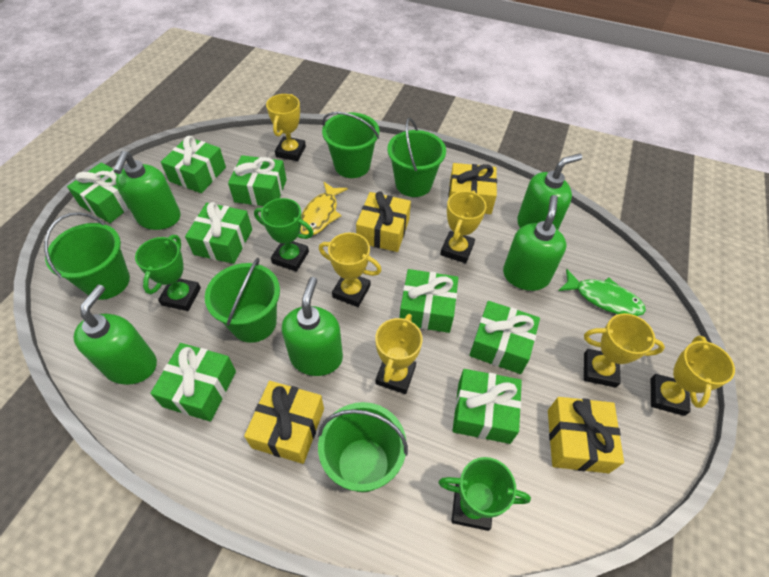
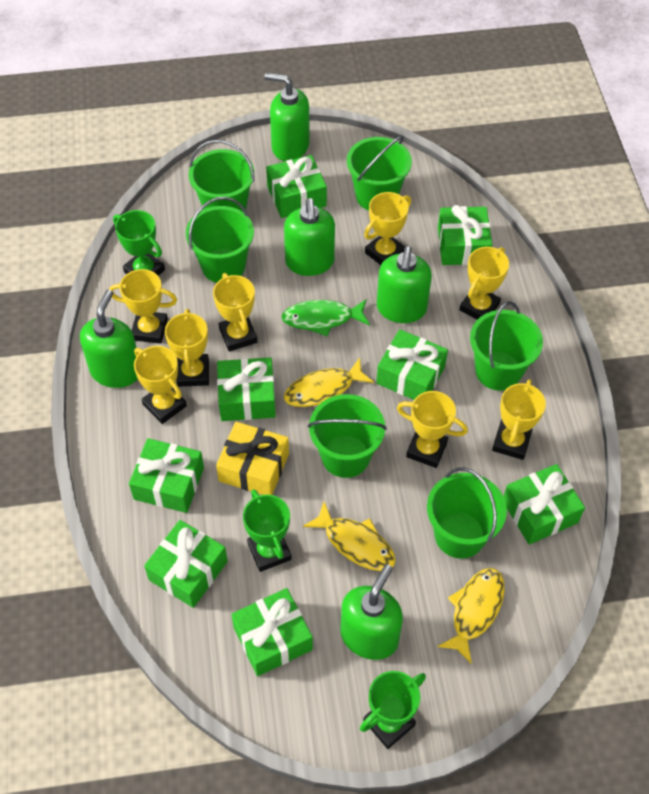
green bucket: [44,212,130,300] [205,258,280,343] [318,402,408,492] [322,112,379,178] [387,118,446,197] = 5 -> [186,197,254,283] [189,140,254,212] [308,394,387,478] [347,135,412,211] [427,467,507,558] [470,301,543,391] = 6
yellow fish: [300,182,348,235] = 1 -> [284,358,374,407] [303,502,396,571] [437,568,505,664] = 3
yellow gift: [244,381,324,464] [356,192,411,252] [448,163,497,214] [548,397,624,473] = 4 -> [216,422,289,495] = 1
yellow trophy: [266,94,306,161] [319,233,382,307] [375,314,423,394] [440,190,486,263] [584,313,665,388] [651,335,735,416] = 6 -> [109,269,177,344] [134,346,187,424] [165,309,209,387] [213,273,257,351] [364,192,411,265] [397,391,468,468] [459,247,509,320] [492,379,546,460] = 8

